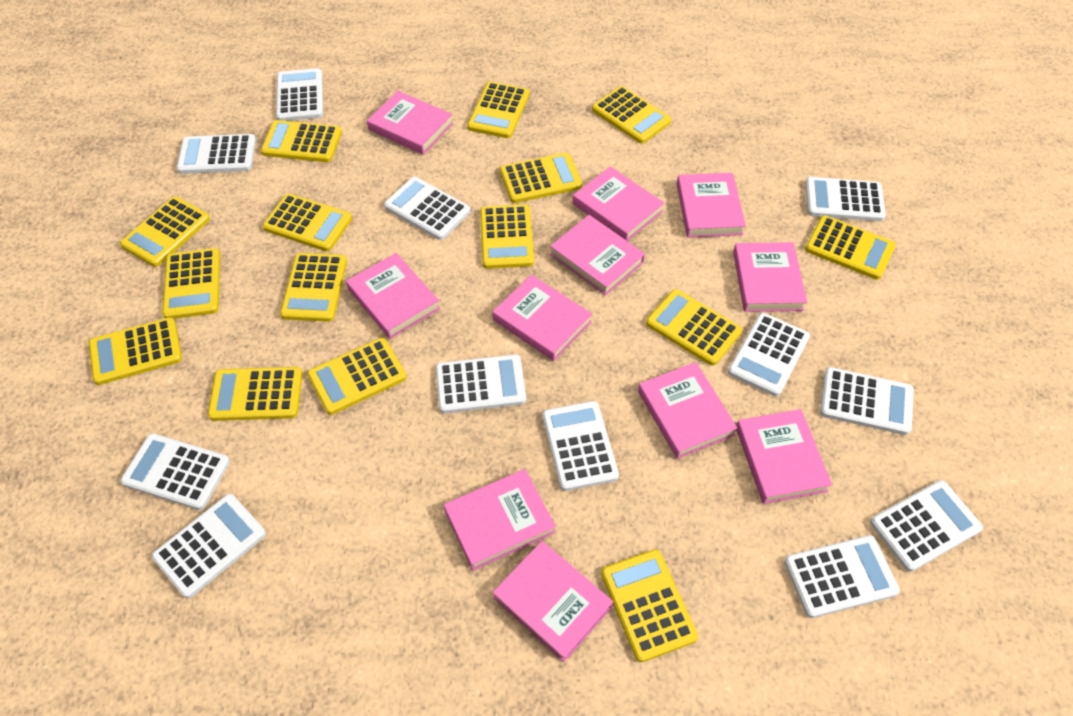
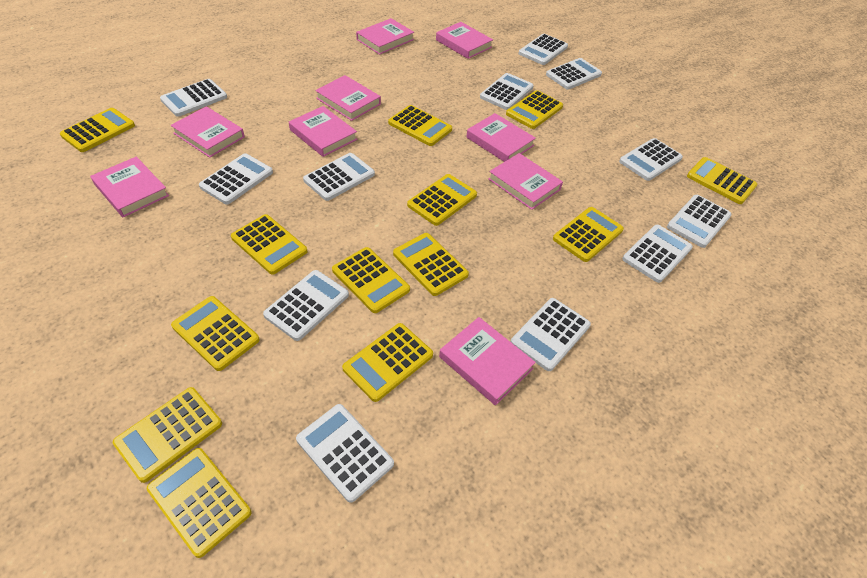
pink book: [346,253,440,339] [367,91,453,155] [444,469,556,571] [492,274,592,361] [493,541,613,662] [550,215,645,296] [573,166,664,241] [638,362,738,459] [677,173,746,237] [733,242,807,312] [736,409,832,504] = 11 -> [90,157,169,217] [171,106,245,158] [289,106,357,157] [315,75,381,121] [356,18,414,55] [436,22,493,59] [439,317,536,405] [466,113,536,162] [488,153,563,210] = 9
yellow calculator: [89,317,182,385] [120,196,210,267] [162,248,220,319] [208,367,303,421] [261,120,342,162] [263,194,352,251] [280,253,347,322] [307,338,406,415] [467,82,529,138] [480,204,534,269] [500,153,582,203] [592,86,671,144] [601,549,698,662] [646,289,742,366] [805,215,896,280] = 15 -> [60,108,135,152] [113,387,222,483] [147,448,251,558] [171,296,260,371] [231,214,308,275] [332,247,410,313] [342,323,433,402] [388,105,452,146] [393,233,469,296] [407,174,477,226] [506,90,563,129] [553,207,624,262] [687,157,757,204] = 13

